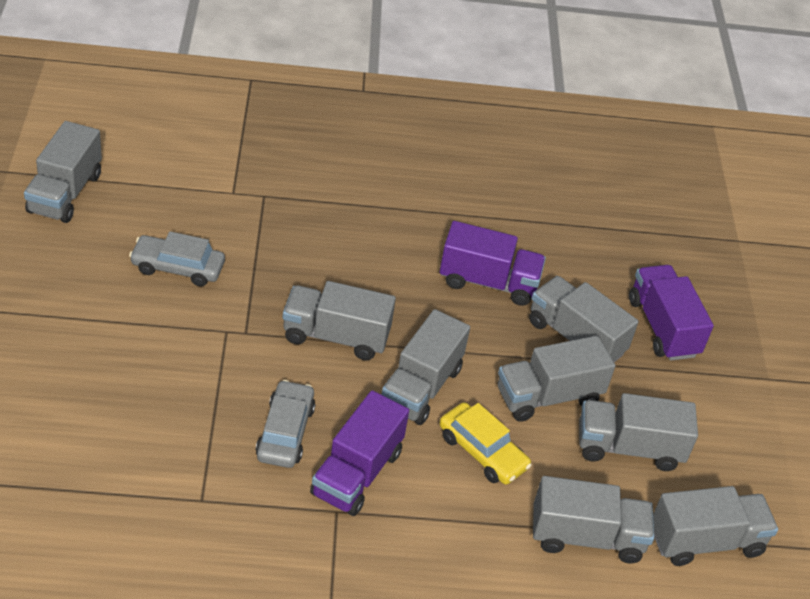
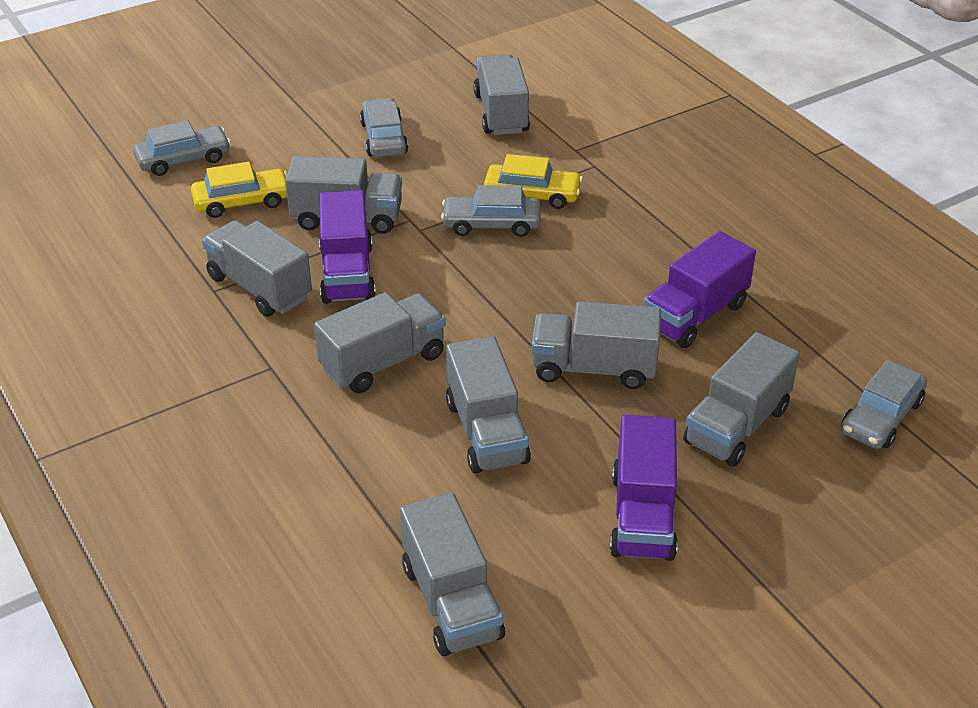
grey car: [129,231,225,287] [255,380,315,468] = 2 -> [133,120,231,176] [360,98,408,157] [441,185,541,237] [841,360,927,449] = 4
yellow car: [439,402,532,485] = 1 -> [191,162,287,218] [484,154,583,209] = 2

